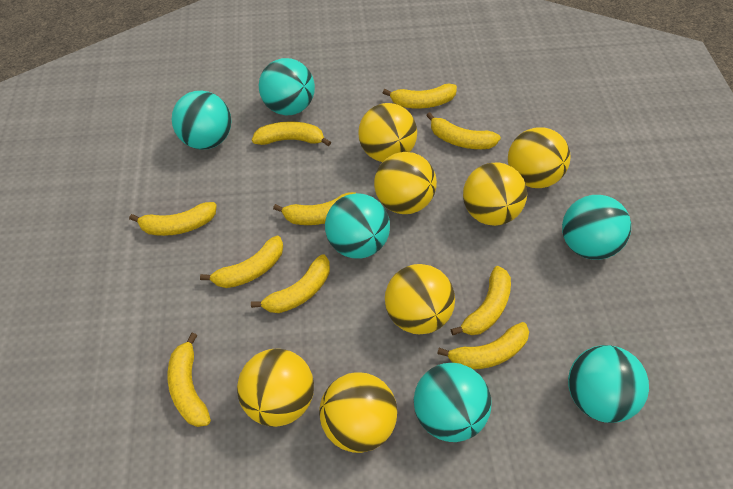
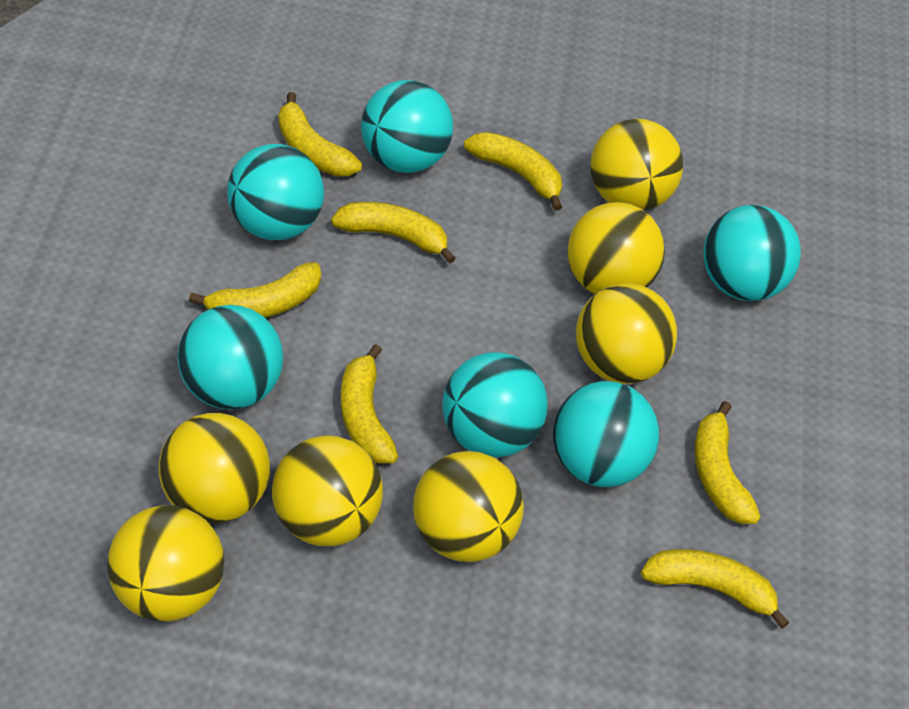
yellow banana: [129,202,217,236] [168,333,211,427] [200,236,283,288] [251,254,330,313] [252,121,331,146] [273,192,356,225] [383,83,457,109] [426,112,501,149] [437,322,529,370] [451,266,511,335] = 10 -> [189,262,321,318] [278,92,362,176] [331,202,456,264] [341,344,398,464] [464,132,562,211] [641,549,790,629] [694,401,761,524] = 7

